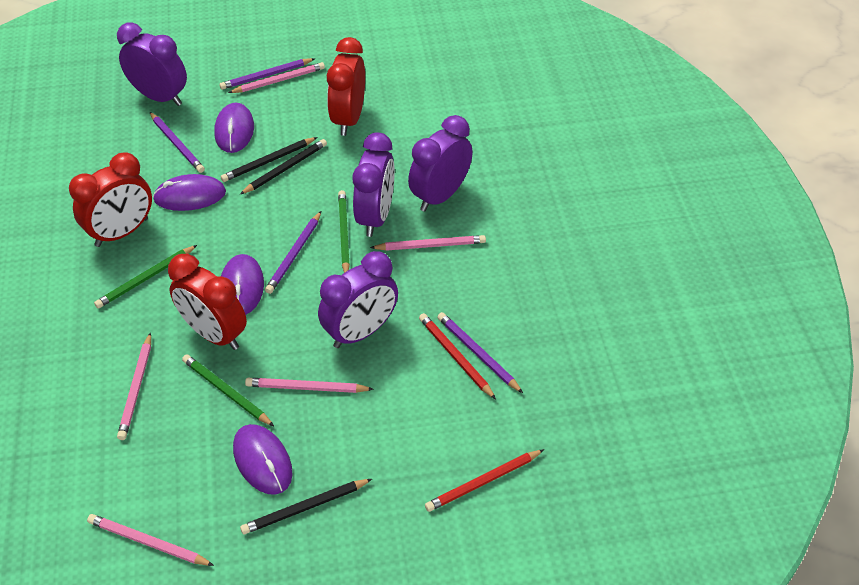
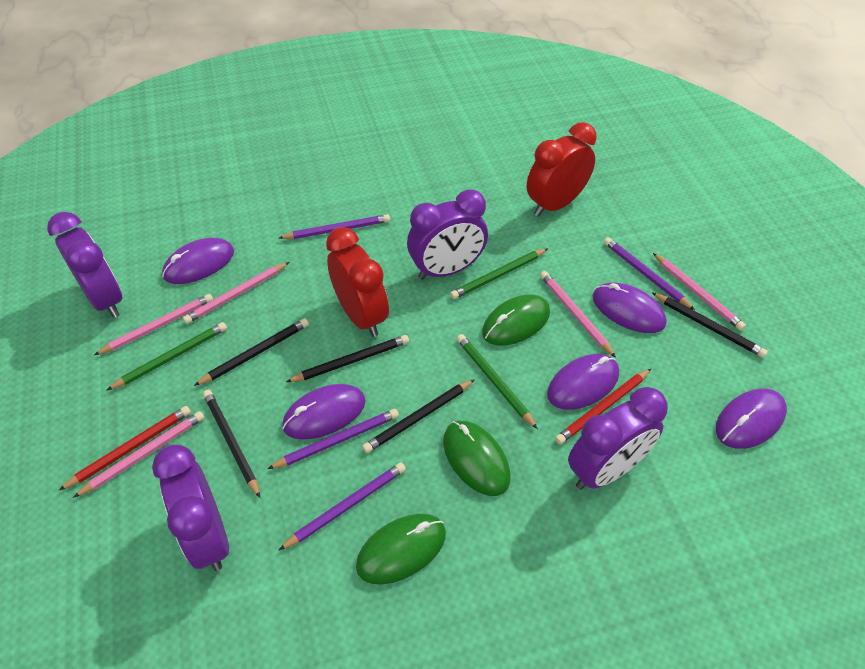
black pencil: [221,137,317,182] [240,139,327,194] [240,479,372,535] = 3 -> [194,318,309,386] [203,390,260,498] [286,335,409,382] [362,379,475,453] [651,292,768,358] = 5
green mouse: none = 0 -> [356,514,446,585] [443,421,511,496] [482,294,550,346] = 3
purple mouse: [153,174,226,211] [214,103,254,153] [221,254,264,315] [233,424,293,495] = 4 -> [162,238,234,284] [282,384,366,439] [547,354,619,410] [592,283,666,333] [716,388,787,449] = 5
red clock: [69,152,152,247] [168,254,247,350] [327,37,365,136] = 3 -> [326,227,389,337] [527,122,596,217] = 2

